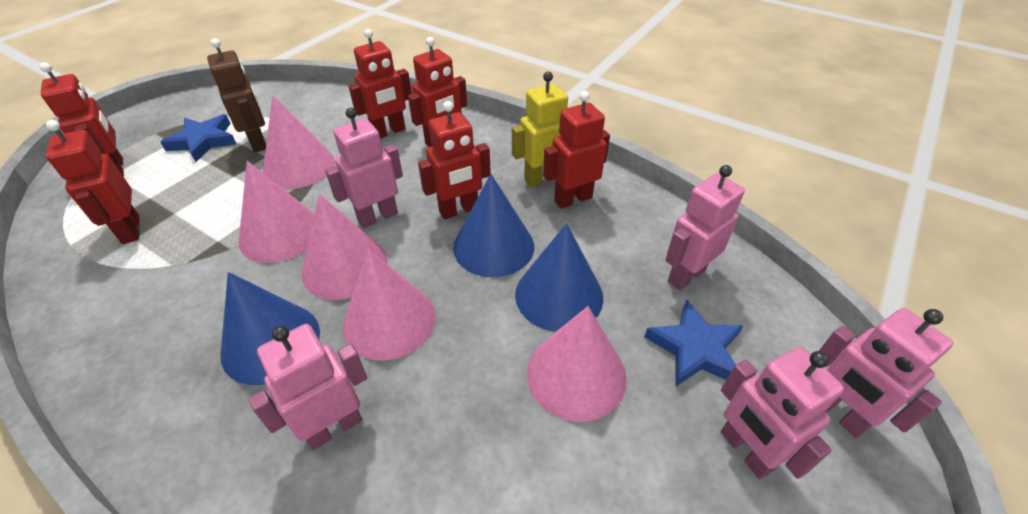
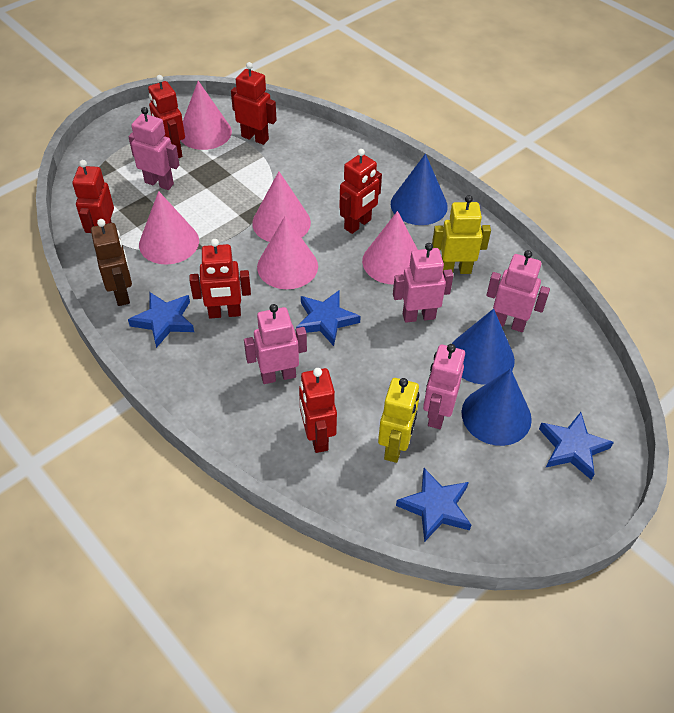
blue star: [160,114,236,162] [644,299,743,387] = 2 -> [128,292,194,348] [296,290,361,346] [396,468,471,542] [539,412,614,480] = 4
yellow robot: [512,72,568,187] = 1 -> [378,378,419,463] [432,195,491,274] = 2

